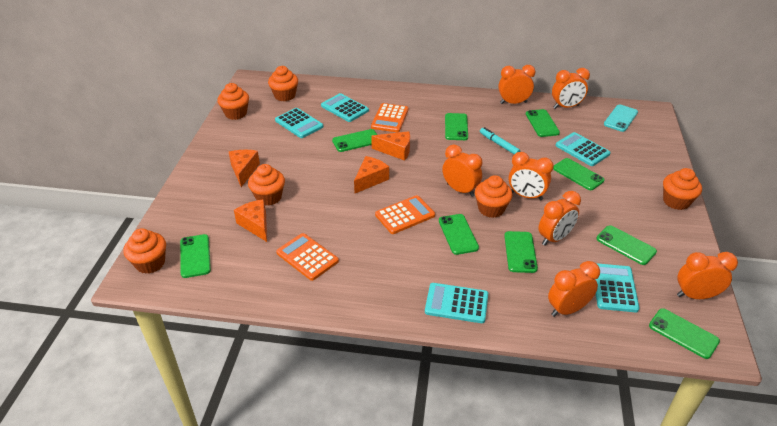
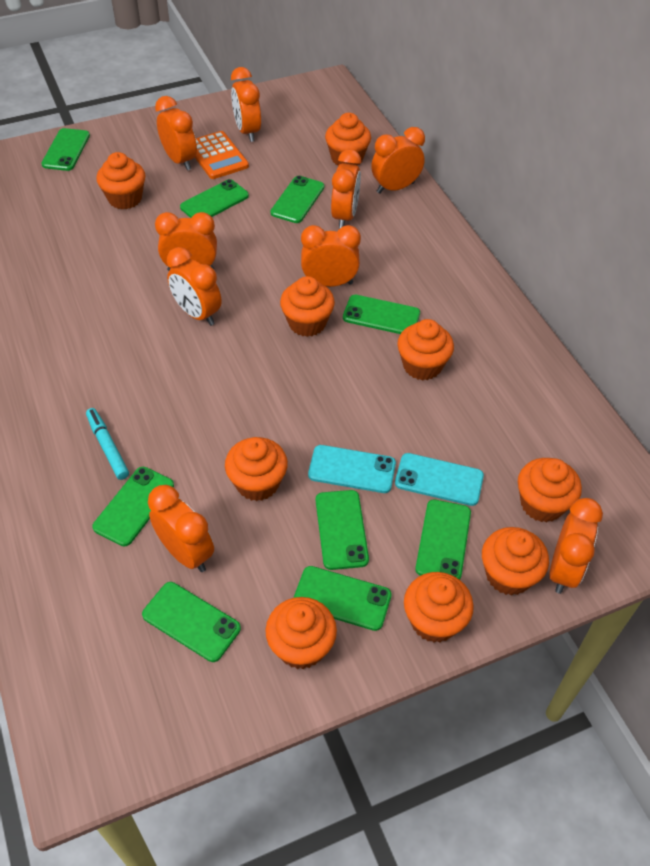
orange calculator: [276,233,339,281] [371,103,408,132] [375,195,435,234] = 3 -> [195,131,249,179] = 1
orange cheese: [229,150,260,187] [234,199,267,242] [354,156,389,193] [371,131,410,161] = 4 -> none = 0
orange clock: [442,145,482,197] [498,65,536,104] [508,152,554,200] [538,191,581,246] [548,261,600,317] [552,68,590,109] [677,252,738,299] = 7 -> [148,485,214,572] [155,96,197,170] [155,212,217,271] [167,247,222,326] [231,67,261,142] [301,225,361,287] [331,149,361,229] [371,127,425,194] [549,498,603,594] = 9
orange cupcake: [124,228,166,274] [217,83,249,120] [248,164,285,206] [268,66,298,101] [475,175,512,218] [663,168,702,210] = 6 -> [96,152,146,209] [225,437,288,501] [265,597,337,669] [280,276,335,337] [325,113,371,166] [397,319,454,381] [404,572,474,643] [482,527,549,596] [518,458,582,522] = 9
turquoise calculator: [275,108,323,138] [321,93,369,122] [425,283,488,323] [556,132,611,166] [596,263,639,312] = 5 -> none = 0
turquoise phone: [604,105,638,132] = 1 -> [308,445,396,493] [395,453,484,506] = 2

